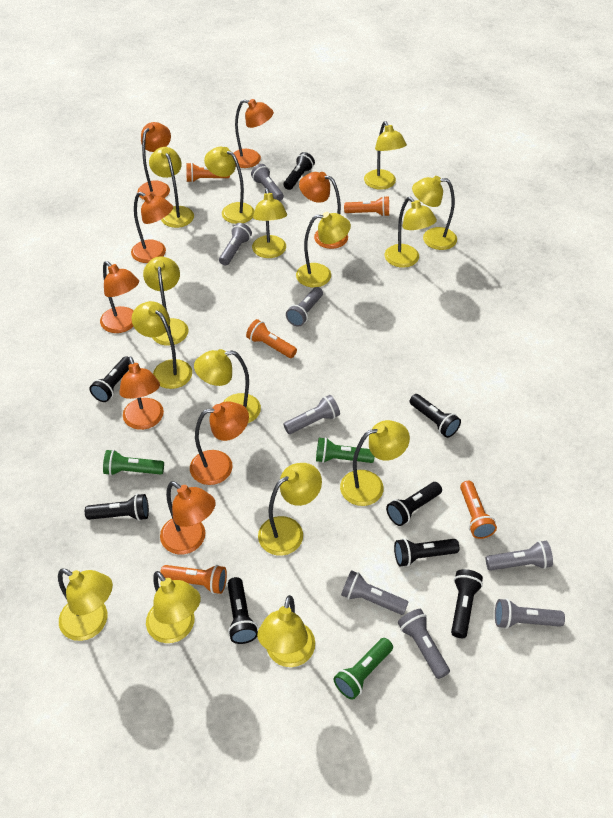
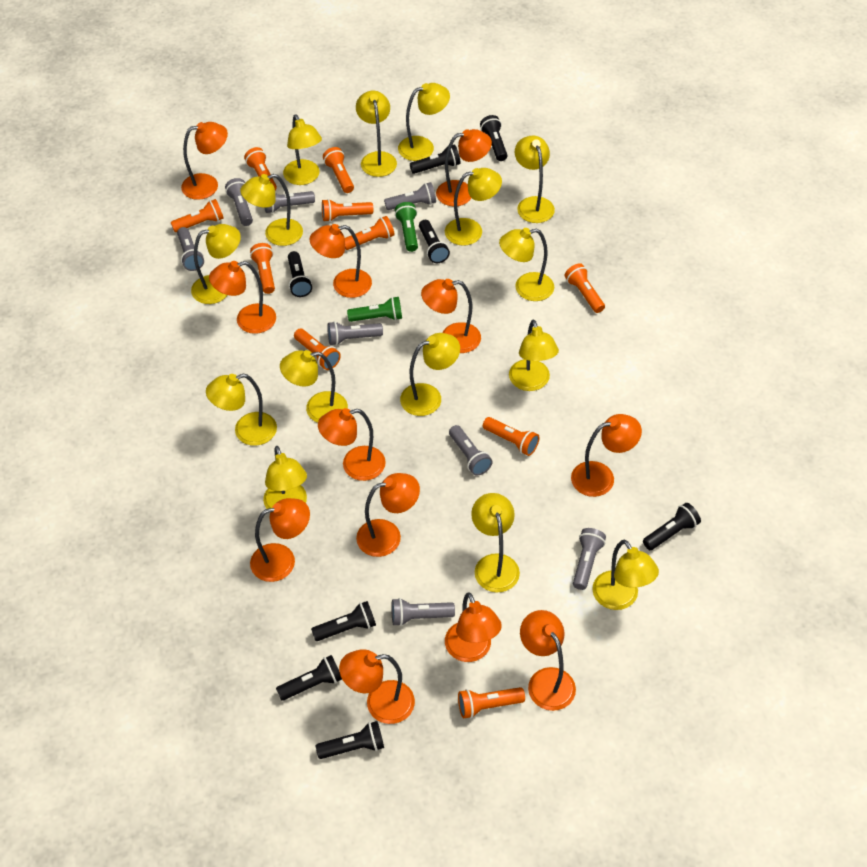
green flashlight: [103,450,164,476] [316,437,375,463] [333,638,393,700] = 3 -> [347,297,402,322] [395,202,418,252] = 2
orange flashlight: [160,565,227,594] [186,163,230,183] [246,319,297,358] [344,196,389,217] [460,481,497,539] = 5 -> [171,199,224,232] [244,147,277,190] [250,243,275,294] [294,328,341,370] [322,199,373,222] [323,147,354,193] [345,216,395,250] [458,687,525,719] [483,417,539,456] [565,263,605,313] = 10
orange lamp: [100,261,139,333] [119,357,164,430] [131,192,173,263] [138,122,171,200] [160,481,216,554] [190,402,249,485] [234,99,274,168] [299,172,348,249] = 8 -> [181,122,228,200] [209,261,276,334] [250,498,310,582] [310,224,372,298] [318,408,386,481] [339,649,415,724] [356,473,420,557] [421,279,481,353] [436,129,492,207] [445,592,502,662] [520,610,576,711] [571,414,642,497] = 12

